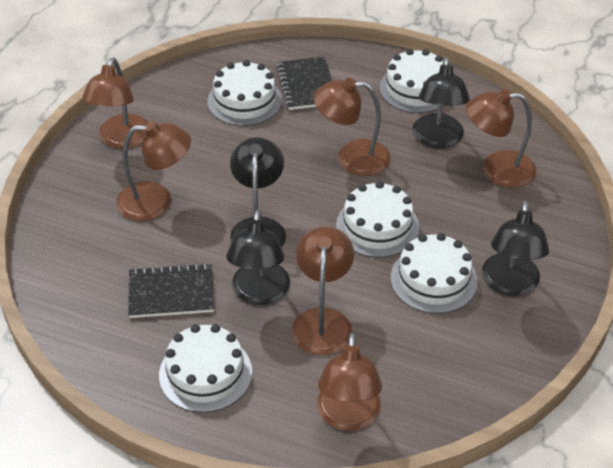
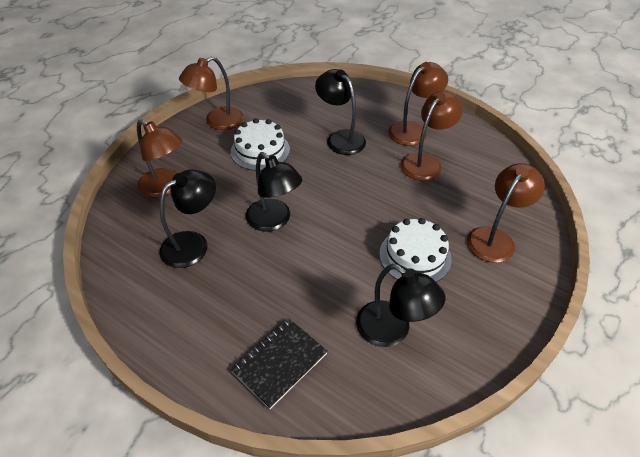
black notebook: [128,263,214,318] [276,57,332,110] = 2 -> [230,318,328,409] = 1
brown lamp: [82,58,148,149] [116,121,191,221] [292,226,354,355] [313,78,391,176] [317,332,382,431] [466,89,536,188] = 6 -> [137,119,183,198] [179,56,244,130] [388,62,448,146] [400,91,463,181] [467,163,545,263] = 5
white cake: [159,324,252,413] [208,60,282,126] [336,181,419,258] [379,49,444,113] [391,233,478,314] = 5 -> [231,118,290,171] [379,218,452,282] = 2

